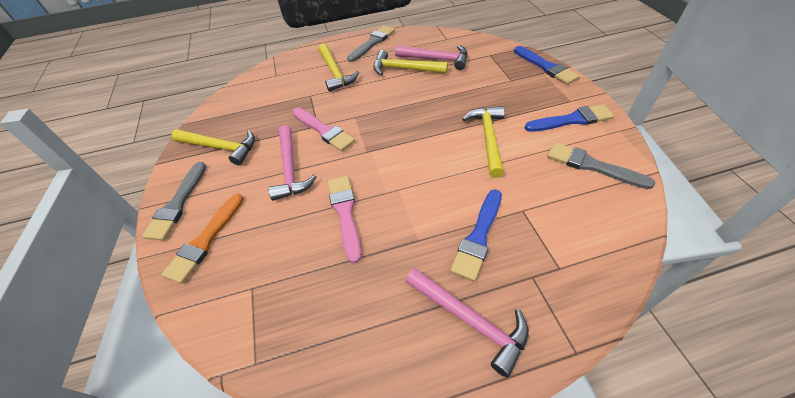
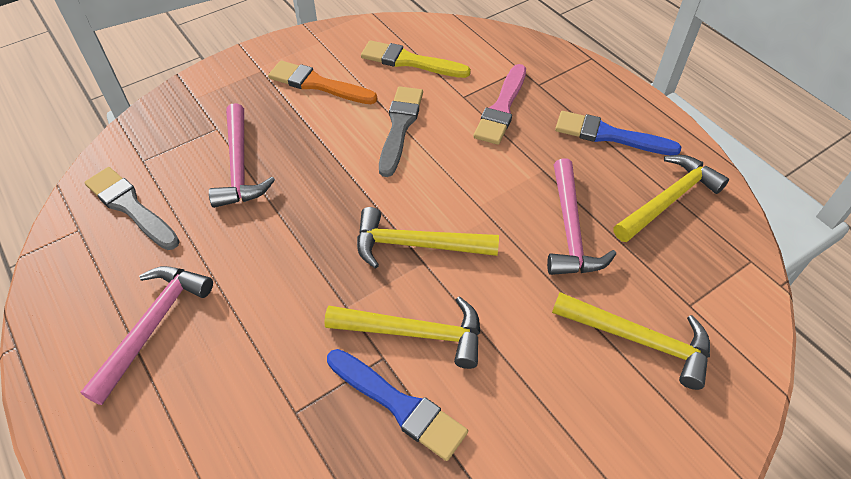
blue brush: [450,190,502,281] [514,46,580,85] [525,104,614,132] = 3 -> [327,349,468,461] [555,111,681,155] = 2
grey brush: [142,162,206,240] [347,26,395,62] [547,142,655,189] = 3 -> [85,167,180,250] [379,86,423,177] = 2
pink brush: [293,108,355,151] [327,176,361,264] = 2 -> [474,64,526,145] = 1
yellow brush: none = 0 -> [361,40,471,78] = 1

